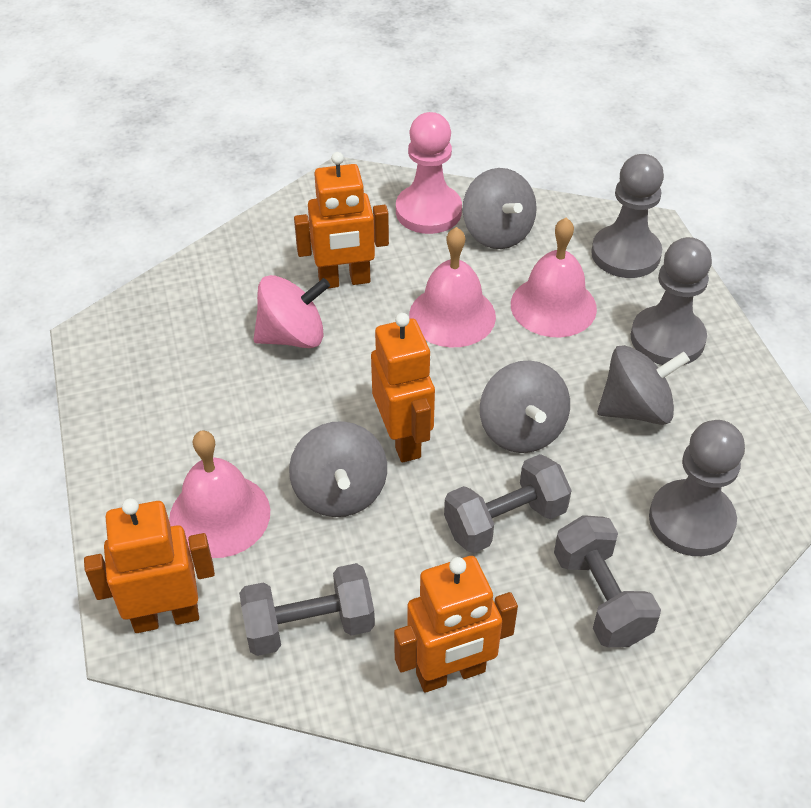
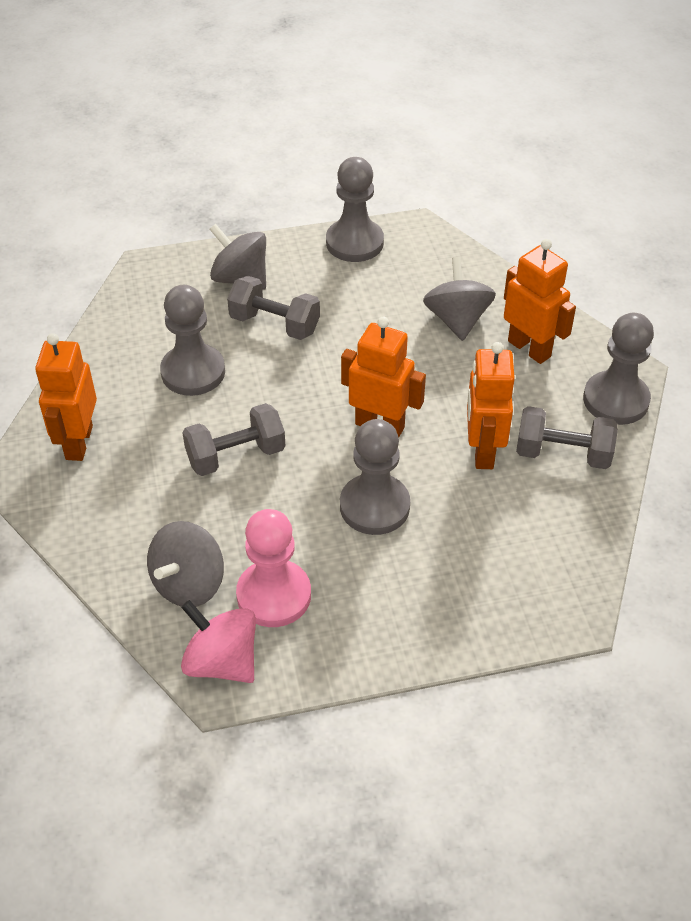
grey pawn: [591,154,664,278] [631,237,712,365] [649,420,745,556] = 3 -> [160,285,225,396] [326,157,384,262] [340,419,410,535] [583,313,654,425] = 4
grey spinning top: [289,421,387,517] [463,168,537,249] [480,360,570,453] [597,345,690,425] = 4 -> [147,521,224,607] [209,224,266,290] [423,257,496,341] = 3
pink bell: [169,430,270,558] [409,227,496,347] [511,218,597,338] = 3 -> none = 0

